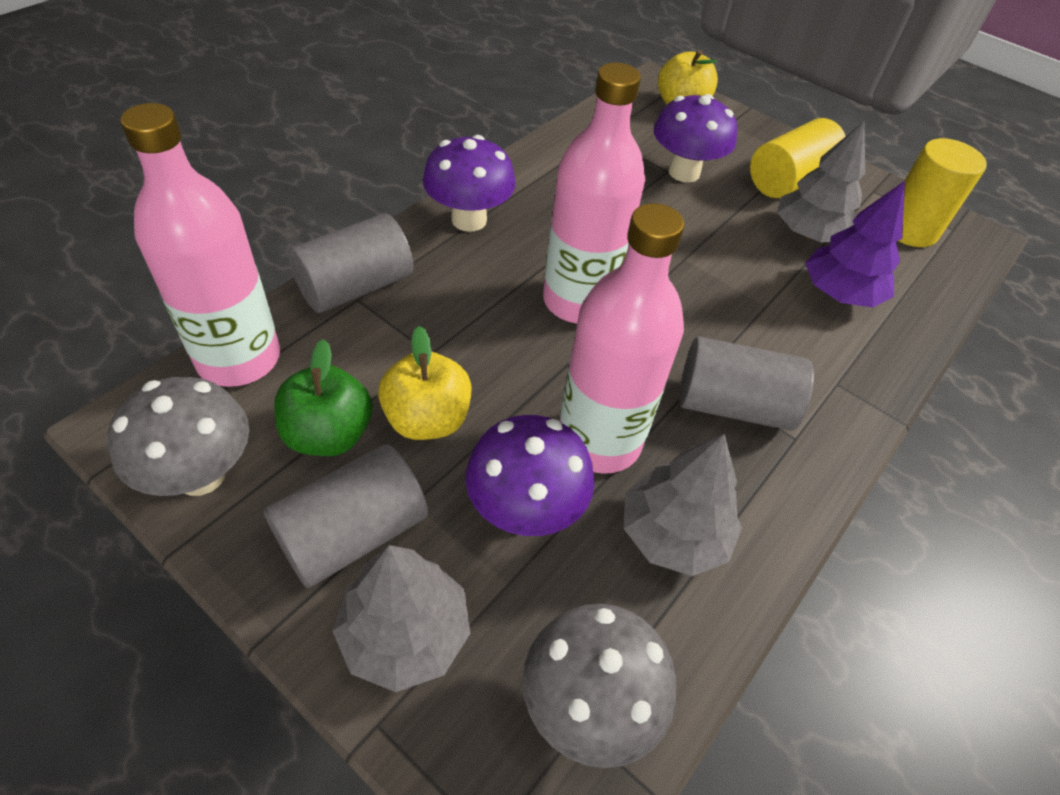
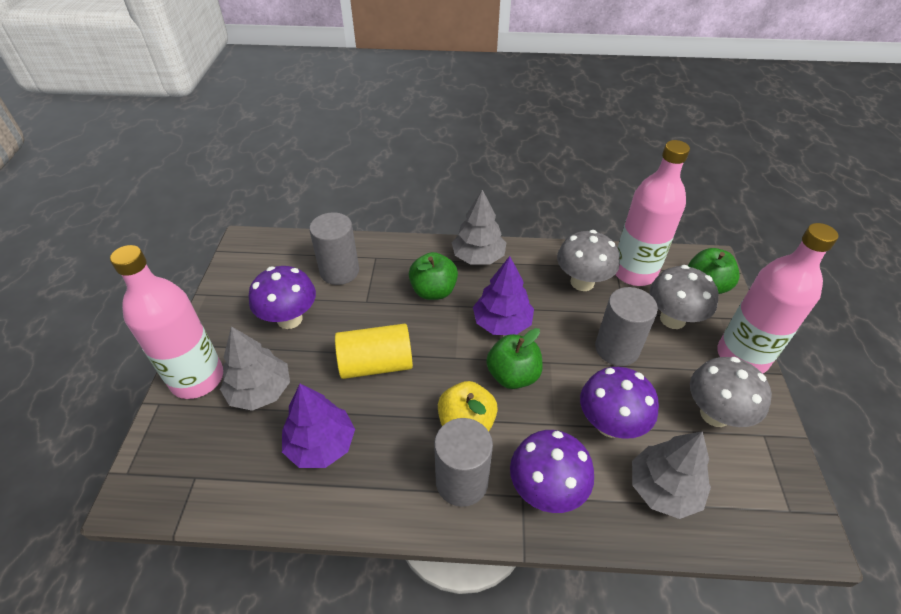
green apple: [274,339,372,456] = 1 -> [409,252,458,300] [486,328,543,389] [688,248,740,294] = 3
grey mushroom: [108,377,249,496] [523,604,676,768] = 2 -> [557,230,620,291] [649,265,719,329] [690,357,772,427] = 3
purple tree: [805,181,905,308] = 1 -> [282,384,355,468] [473,256,534,335] = 2
yellow apple: [378,326,472,440] [658,50,718,105] = 2 -> [438,381,498,431] = 1
yellow cylinder: [750,118,846,198] [899,138,987,247] = 2 -> [335,324,413,379] = 1

